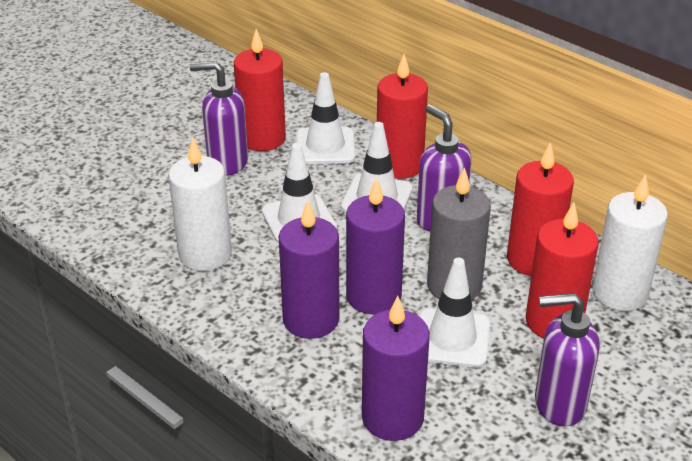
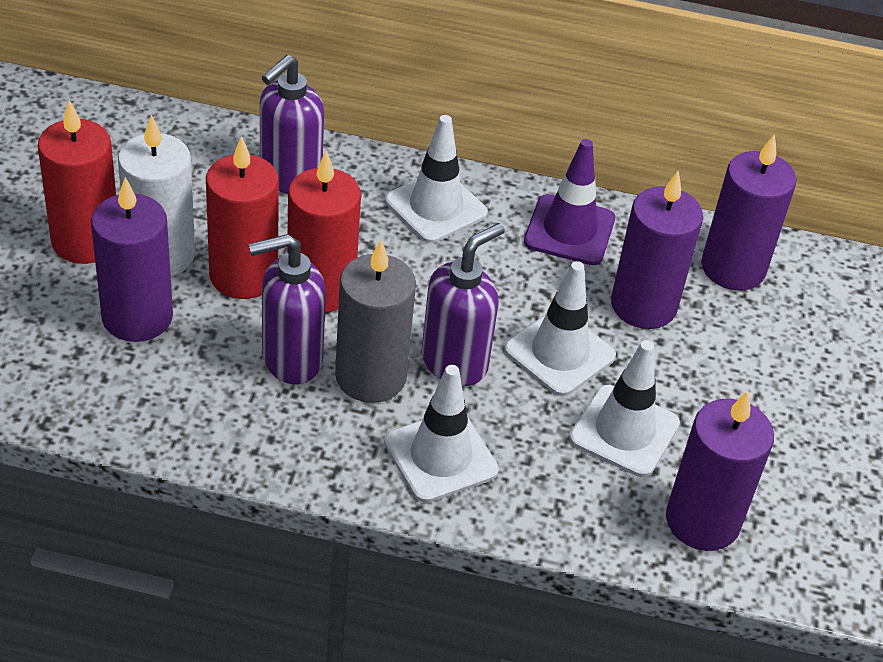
purple candle: [279,200,340,339] [346,177,405,314] [362,296,430,441] = 3 -> [91,177,173,342] [611,171,703,329] [666,390,774,551] [701,134,796,291] = 4
purple traffic cone: none = 0 -> [524,139,615,265] = 1
red candle: [234,29,286,151] [377,54,428,179] [507,142,574,276] [526,203,599,338] = 4 -> [38,100,116,264] [206,136,279,299] [287,151,361,312] = 3
white candle: [168,138,232,271] [592,174,668,311] = 2 -> [118,115,195,276] = 1

